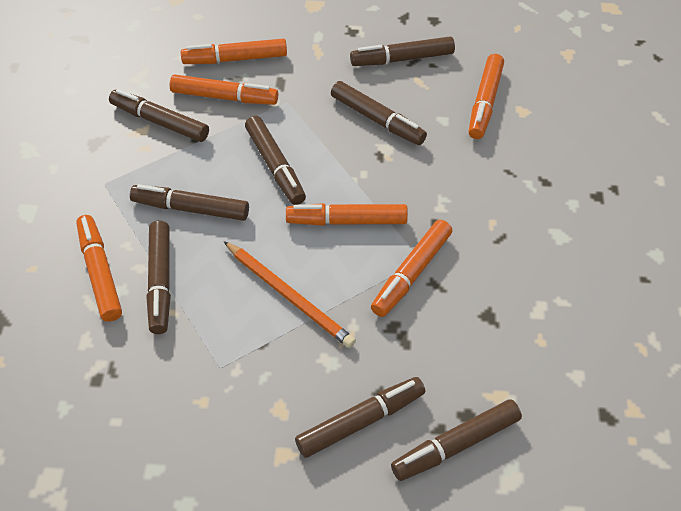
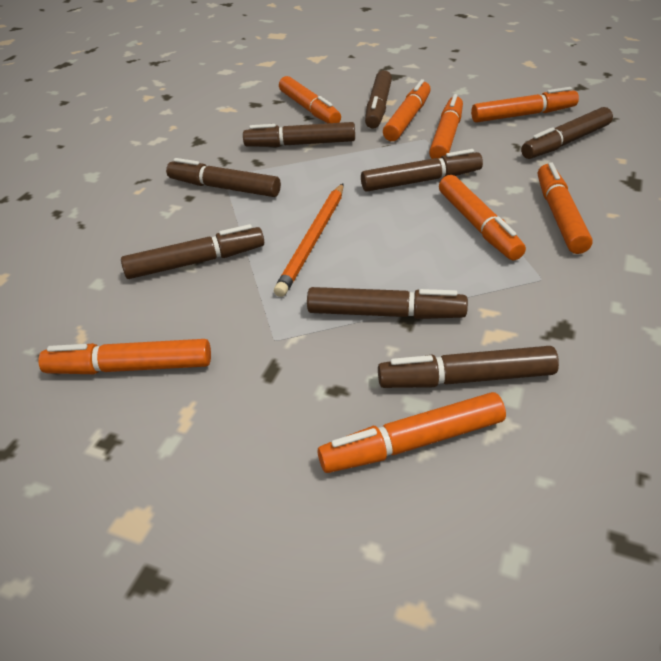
orange marker: [76,215,122,322] [170,74,278,105] [181,38,287,64] [286,203,408,226] [371,220,452,317] [468,54,504,139] = 6 -> [38,339,211,374] [279,76,341,123] [318,392,506,473] [383,79,431,141] [429,94,463,159] [439,175,526,260] [471,87,579,123] [538,162,593,254] = 8

